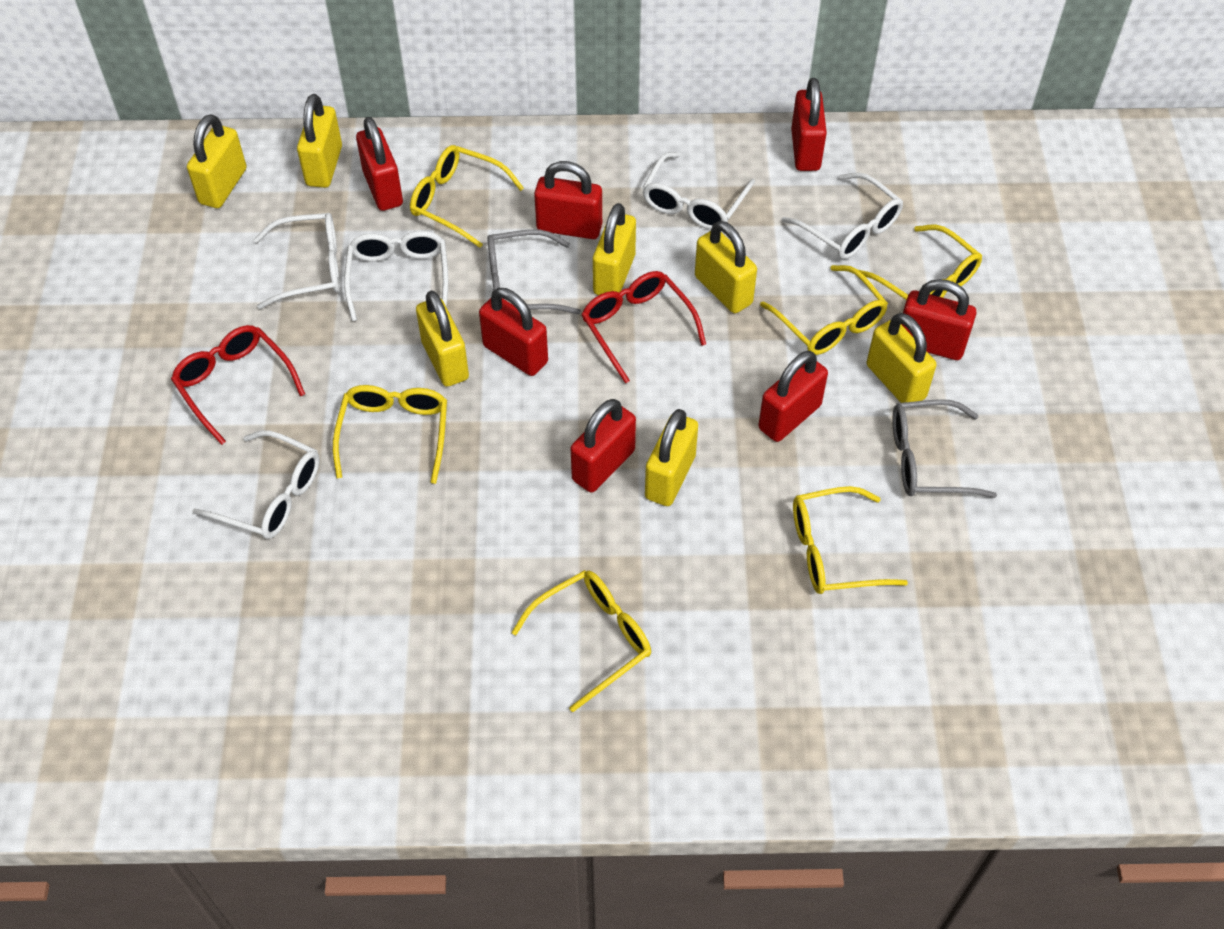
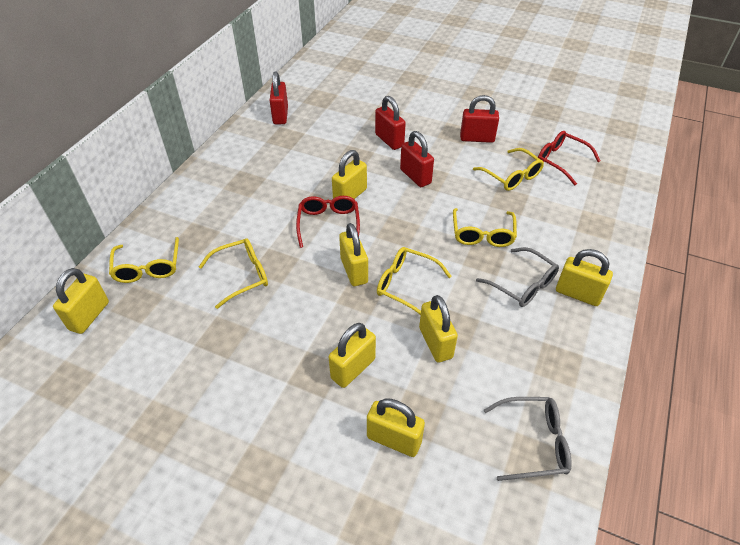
red padlock: [356,117,403,211] [479,288,548,376] [534,161,602,239] [571,399,636,493] [758,351,828,442] [791,78,827,171] [901,279,976,360] = 7 -> [269,71,288,124] [375,96,406,150] [400,131,434,187] [460,95,499,143] = 4
white glasses: [192,430,320,539] [254,213,340,309] [344,231,448,321] [642,152,755,230] [781,172,903,259] = 5 -> none = 0
yellow glasses: [333,385,447,484] [410,145,524,248] [511,570,651,712] [760,265,888,355] [793,486,908,594] [859,225,982,300] = 6 -> [109,237,179,283] [199,238,268,309] [377,247,452,315] [453,208,517,247] [473,148,544,191] = 5

